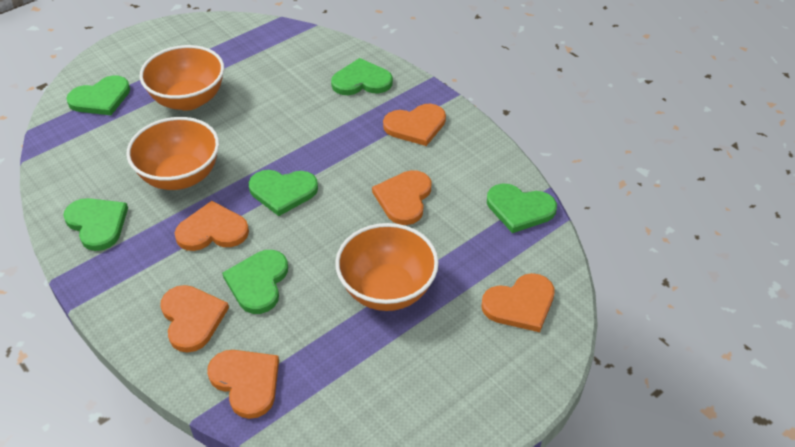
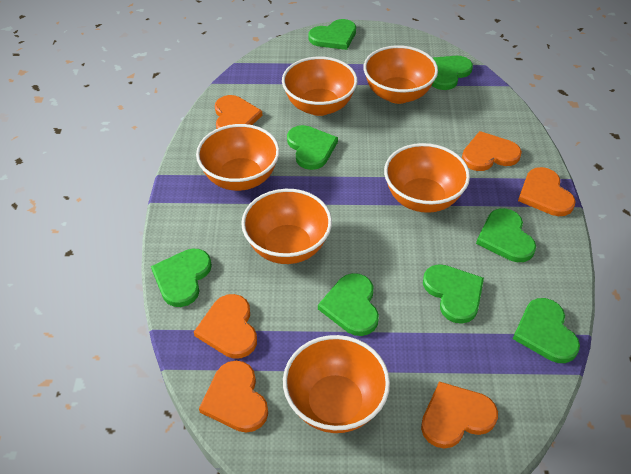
green heart: [63,198,128,251] [66,75,130,115] [222,250,288,314] [249,170,318,216] [331,58,393,95] [487,184,557,233] = 6 -> [151,248,212,307] [287,125,338,170] [308,19,356,50] [318,273,379,336] [423,264,484,324] [432,56,473,90] [476,208,536,262] [513,298,580,363] = 8
orange bowl: [126,117,219,190] [140,45,224,110] [335,223,439,311] = 3 -> [196,124,280,191] [241,189,332,264] [282,56,357,116] [283,335,390,433] [363,45,438,104] [384,143,470,213] = 6

